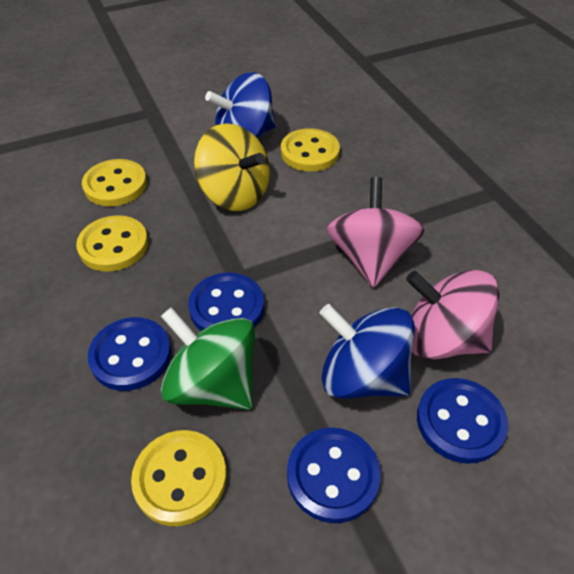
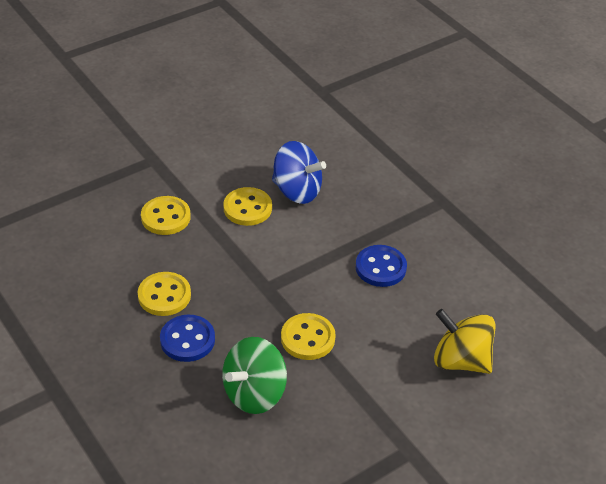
blue button: [88,317,171,391] [188,273,264,331] [287,427,381,523] [417,378,508,464] = 4 -> [160,315,215,362] [355,245,407,287] = 2
blue spinning top: [205,72,276,139] [320,304,415,399] = 2 -> [272,141,326,204] = 1
pink spinning top: [327,177,425,288] [406,269,500,360] = 2 -> none = 0

